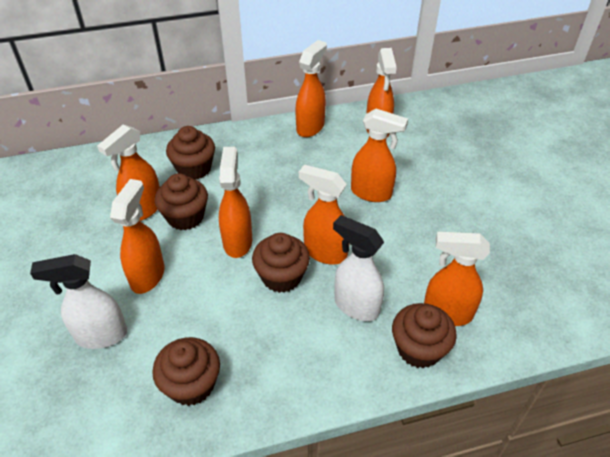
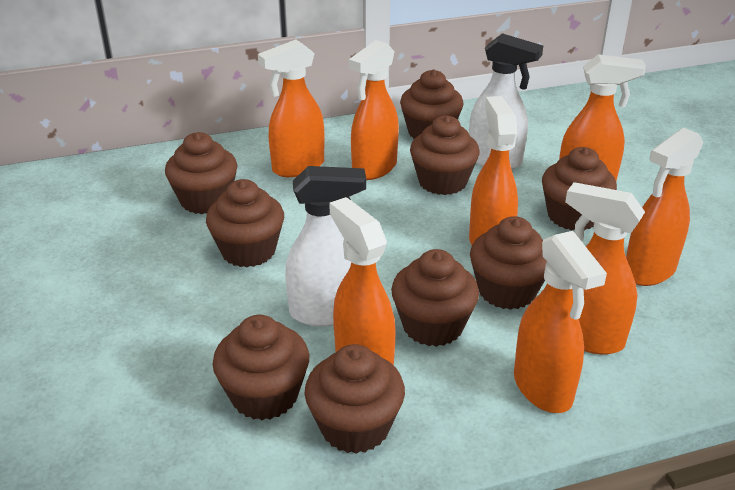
brown cupcake: [152,337,220,406] [155,173,208,230] [166,126,215,179] [252,233,310,293] [392,303,457,368] = 5 -> [165,132,237,214] [206,179,284,267] [212,315,309,420] [305,344,405,454] [391,249,479,347] [400,70,463,139] [410,115,480,195] [470,216,547,310] [542,147,617,230] = 9

